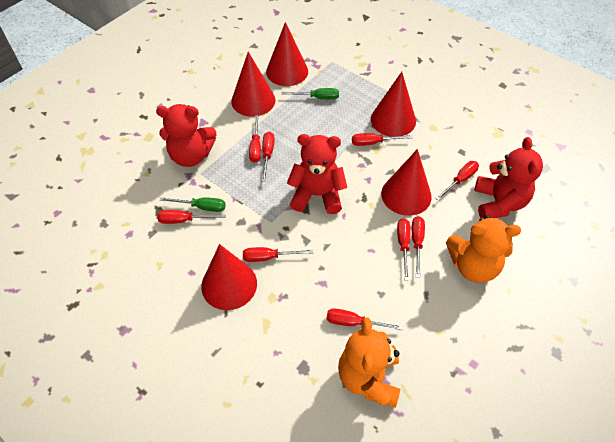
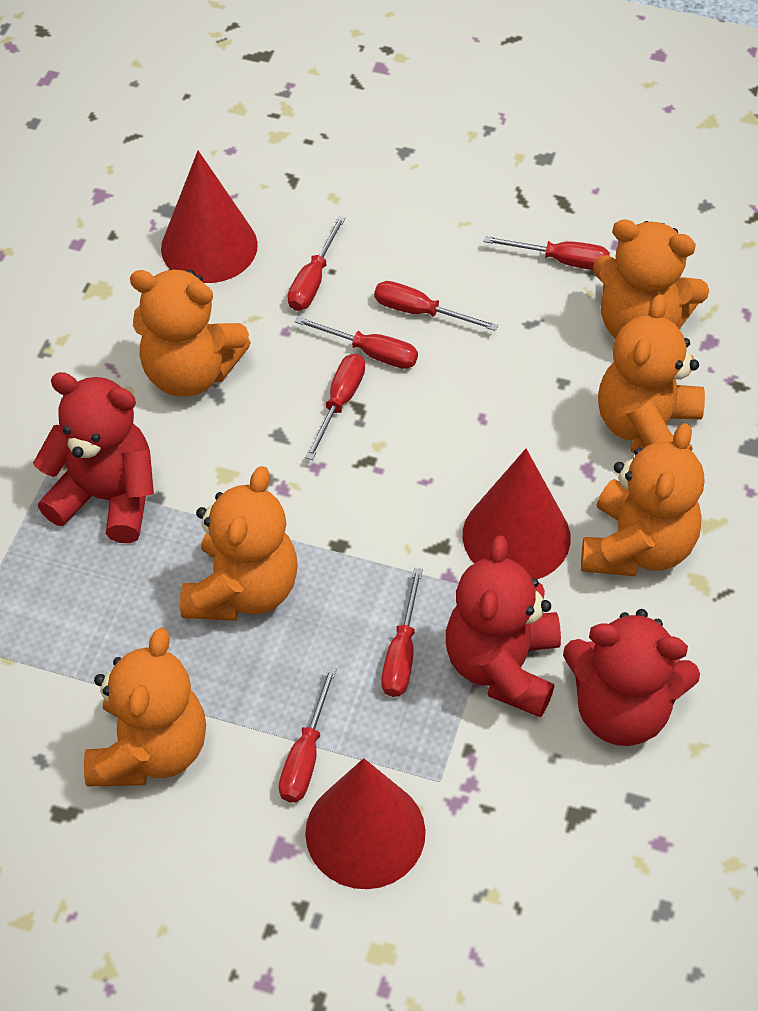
green screwdriver: [160,197,226,212] [282,88,339,100] = 2 -> none = 0
orange teddy bear: [338,317,400,408] [446,215,521,283] = 2 -> [84,627,206,786] [130,269,251,397] [180,466,298,621] [581,423,704,576] [593,219,709,339] [598,294,705,453] = 6
red cone: [201,244,257,310] [231,52,275,117] [266,22,308,86] [371,72,416,137] [381,149,432,216] = 5 -> [161,151,258,283] [305,758,426,889] [463,449,571,579] = 3
red screwdriver: [157,210,226,224] [243,247,313,262] [249,115,261,163] [262,132,275,182] [327,308,403,330] [352,133,413,146] [397,218,411,281] [412,216,425,278] [435,161,479,201] = 9 -> [279,667,337,802] [288,216,346,311] [294,316,418,369] [305,354,365,460] [374,281,498,331] [381,568,423,697] [484,236,610,270] = 7

